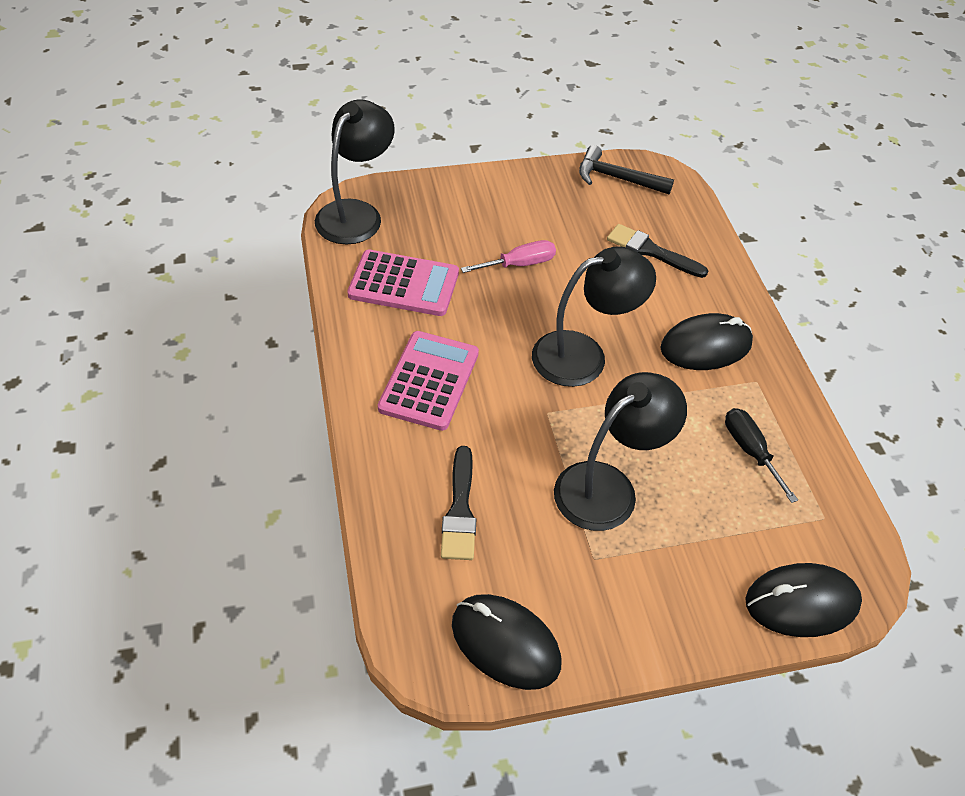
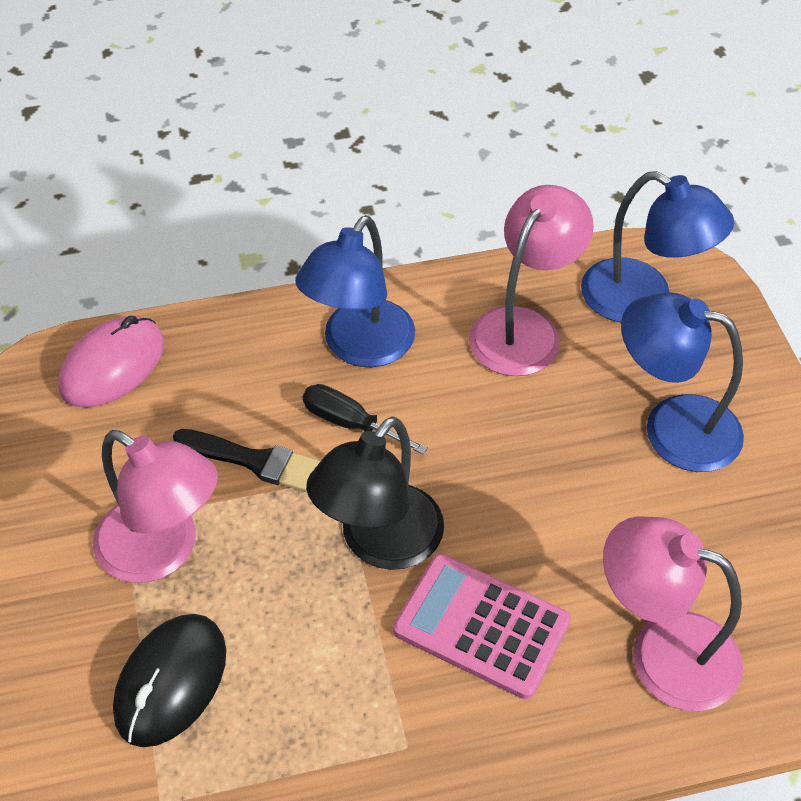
black brush: [441,446,477,560] [607,224,708,278] = 2 -> [173,429,320,492] = 1
black hammer: [579,145,674,194] = 1 -> none = 0
black lamp: [315,100,395,244] [532,246,656,387] [554,372,687,531] = 3 -> [306,416,444,570] = 1
black mouse: [452,594,561,690] [660,313,753,370] [745,563,862,637] = 3 -> [113,614,226,747] = 1
blue lamp: none = 0 -> [295,215,415,367] [581,171,734,322] [621,292,744,472] = 3
pink calculator: [347,249,459,316] [378,331,479,431] = 2 -> [393,554,571,699] = 1
pink lamp: none = 0 -> [93,430,218,583] [469,185,594,376] [603,516,743,711] = 3
pink mouse: none = 0 -> [58,316,164,407] = 1
pink screwdriver: [461,240,556,273] = 1 -> none = 0

